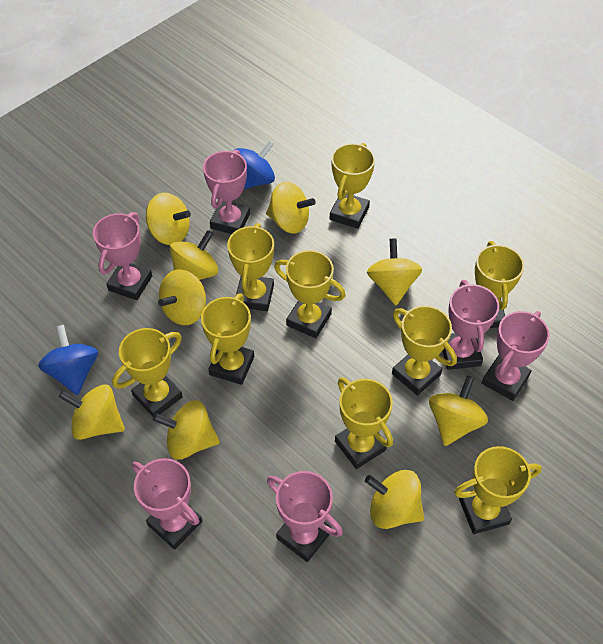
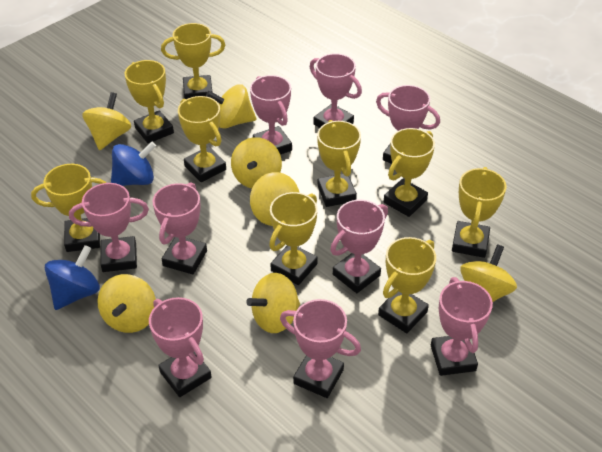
pink trophy: [93,212,152,300] [132,458,202,550] [203,150,250,234] [267,471,343,562] [442,280,499,370] [482,311,550,401] = 6 -> [69,183,149,272] [149,297,212,397] [152,182,207,274] [250,75,292,155] [280,299,361,398] [310,53,362,128] [330,200,388,293] [376,85,440,164] [431,277,493,376] = 9
yellow spinning top: [59,384,125,440] [146,193,191,245] [153,400,220,460] [158,269,206,325] [170,230,218,280] [266,182,316,234] [365,470,424,529] [367,238,422,305] [429,375,488,446] = 9 -> [82,92,131,150] [97,274,156,333] [206,84,257,128] [231,137,282,188] [246,273,300,333] [250,172,299,226] [461,244,517,302] = 7

